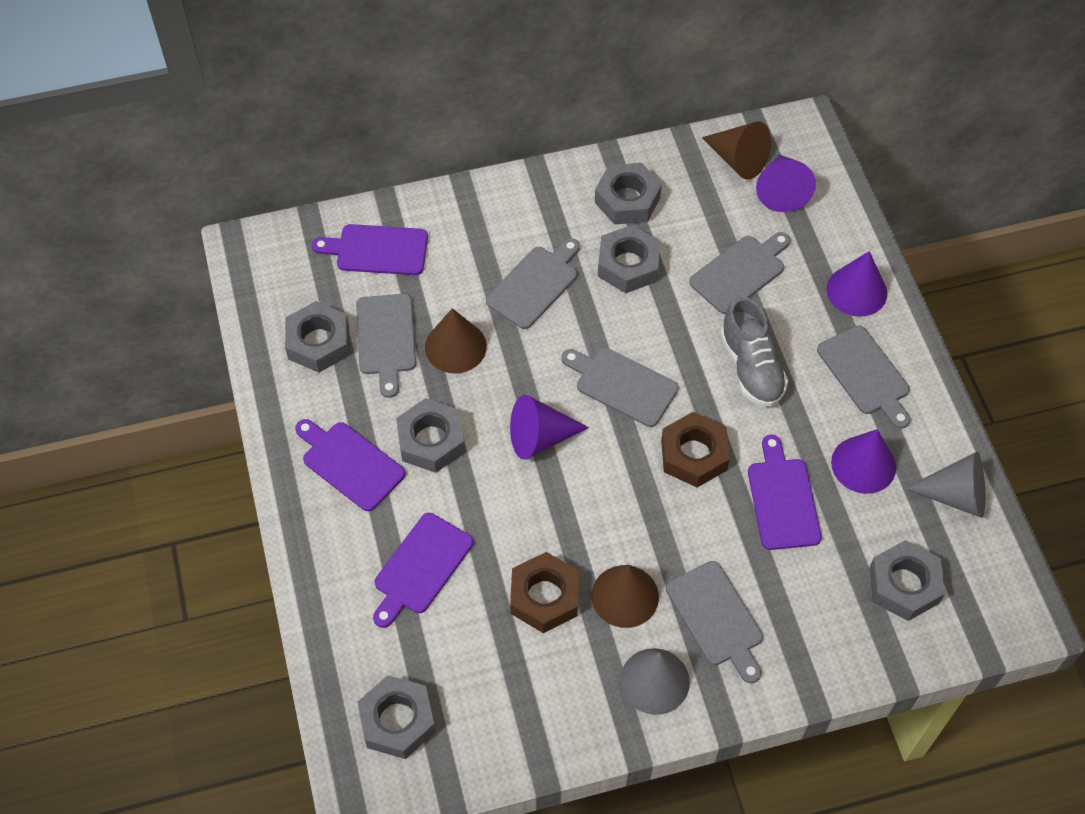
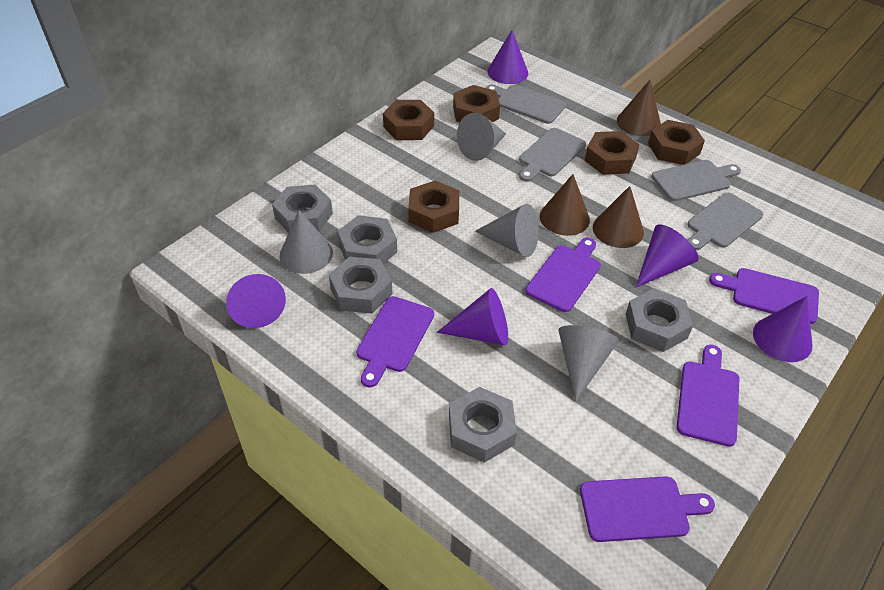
brown nut: [510,552,579,633] [661,412,730,487] = 2 -> [383,100,434,140] [408,181,459,233] [453,85,500,122] [585,131,640,175] [648,120,705,165] = 5
grey cone: [620,648,690,715] [904,452,985,518] = 2 -> [279,210,333,274] [457,113,506,161] [475,204,539,257] [558,325,619,401] = 4
grey cutting board: [356,294,416,398] [486,238,580,329] [561,348,679,427] [666,561,763,683] [689,232,790,314] [817,326,910,429] = 6 -> [485,84,566,124] [519,128,586,182] [651,160,741,201] [687,192,763,250] = 4
grey nut: [285,301,349,373] [357,675,436,759] [396,398,465,473] [595,163,662,225] [598,225,661,293] [869,540,945,621] = 6 -> [272,184,333,233] [329,257,392,314] [338,215,397,264] [449,387,517,463] [626,288,693,352] = 5
grey shoe: [720,297,788,407] = 1 -> none = 0
purple cone: [510,395,589,460] [756,155,816,212] [827,251,887,317] [831,429,896,494] = 4 -> [226,274,286,328] [437,288,508,345] [487,30,528,84] [636,224,699,287] [753,296,812,362] = 5
purple cutting board: [295,419,406,511] [312,224,428,275] [373,513,473,628] [748,435,822,550] = 4 -> [356,296,434,388] [525,238,601,312] [580,476,715,542] [677,345,739,447] [709,268,819,324] = 5

